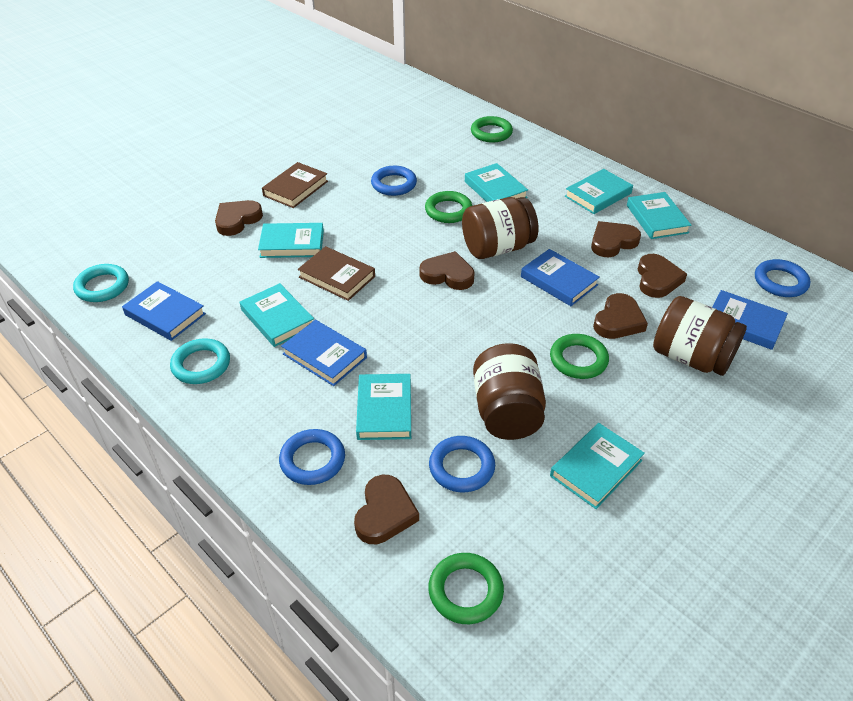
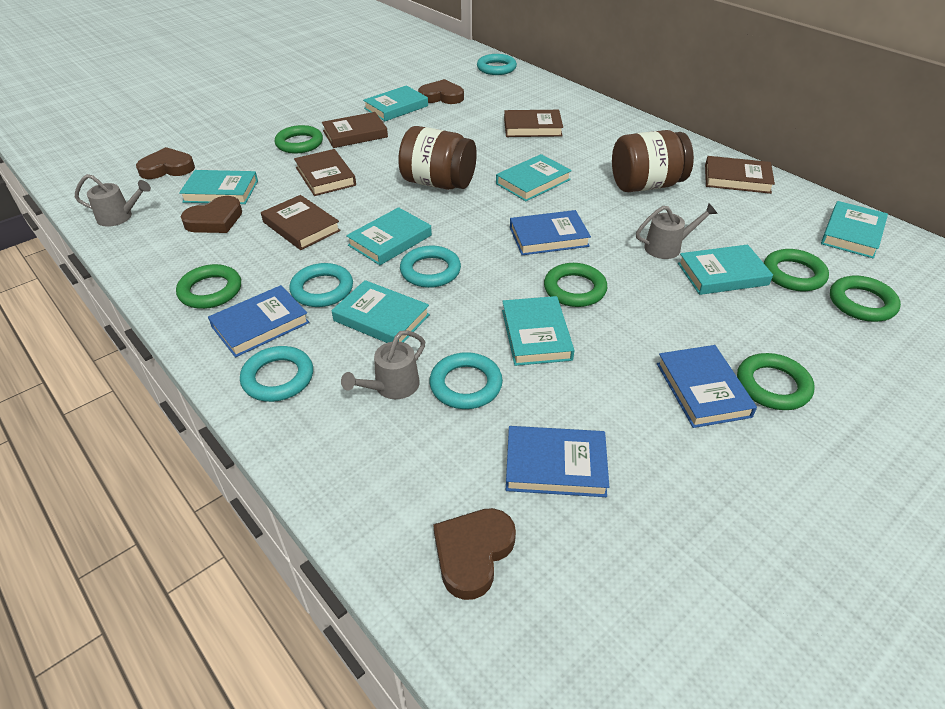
blue ring: [279,429,345,485] [371,166,417,196] [429,436,495,492] [755,259,811,297] = 4 -> none = 0
brown book: [262,162,328,208] [298,246,375,301] = 2 -> [261,195,341,250] [294,149,356,196] [322,112,388,148] [504,110,563,137] [705,156,775,194] = 5
brown heart: [215,200,263,236] [354,475,419,544] [419,251,475,290] [591,221,641,257] [593,293,648,339] [638,254,687,298] = 6 -> [136,147,195,179] [181,196,242,233] [418,79,464,104] [433,508,516,600] = 4
brown jar: [462,197,539,259] [473,343,546,440] [653,296,747,376] = 3 -> [398,126,477,190] [612,130,694,192] = 2
green ring: [425,191,472,223] [428,553,504,624] [471,116,513,143] [550,334,609,379] = 4 -> [176,264,241,309] [275,125,323,153] [544,263,607,307] [737,353,814,410] [764,249,829,291] [830,276,901,322] = 6
grey watering can: none = 0 -> [75,174,151,227] [341,330,425,399] [636,203,718,259] = 3
turquoise book: [240,283,314,347] [258,223,324,258] [356,374,411,440] [465,163,528,202] [550,423,645,509] [565,169,633,214] [627,192,691,239] = 7 -> [179,170,258,204] [332,280,430,343] [346,207,432,265] [363,85,428,121] [496,154,572,201] [502,296,575,366] [678,244,773,295] [821,201,888,259] = 8
turquoise ring: [73,264,129,302] [170,338,230,384] = 2 -> [240,346,313,402] [289,263,353,307] [400,245,461,288] [429,352,503,409] [477,54,517,75] = 5

